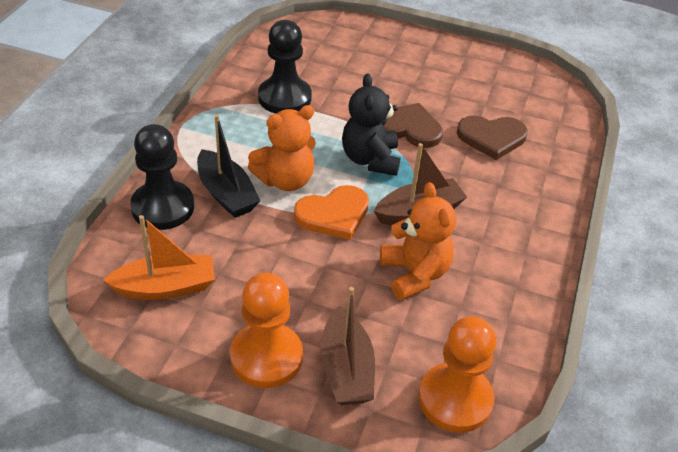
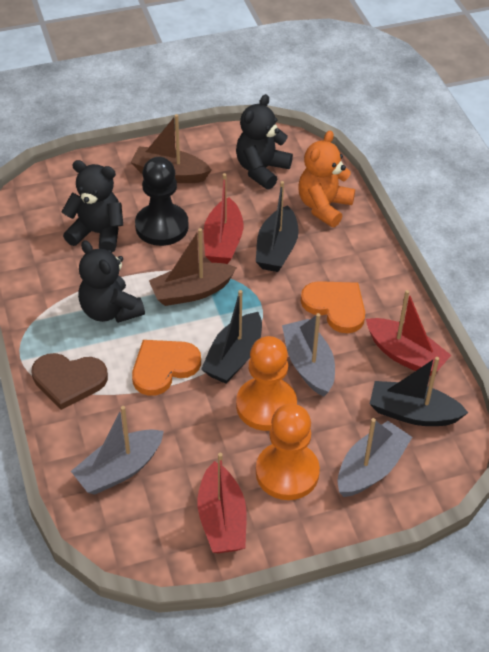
black boat: [197,114,260,218] = 1 -> [201,290,262,384] [256,181,299,272] [370,357,468,426] = 3
black pawn: [130,124,194,230] [258,20,312,114] = 2 -> [135,157,189,246] = 1
black teddy bear: [342,73,400,176] = 1 -> [62,160,123,252] [78,240,145,323] [236,94,293,189] = 3
brown heart: [383,103,443,148] [457,116,528,160] = 2 -> [32,353,108,410] = 1
grey boat: none = 0 -> [71,406,164,495] [282,313,335,397] [338,418,412,497] = 3
orange boat: [103,215,215,300] = 1 -> none = 0
orange heart: [294,185,369,240] = 1 -> [132,340,201,396] [301,281,365,333] = 2
orange teddy bear: [248,105,316,191] [380,182,456,300] = 2 -> [298,130,355,227] = 1
red boat: none = 0 -> [197,453,247,553] [204,173,243,264] [366,290,451,376] = 3

